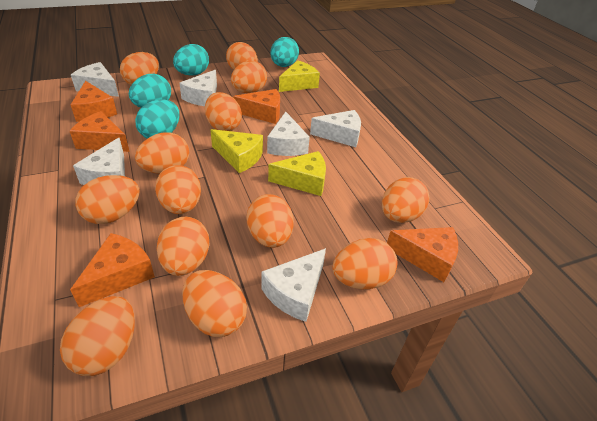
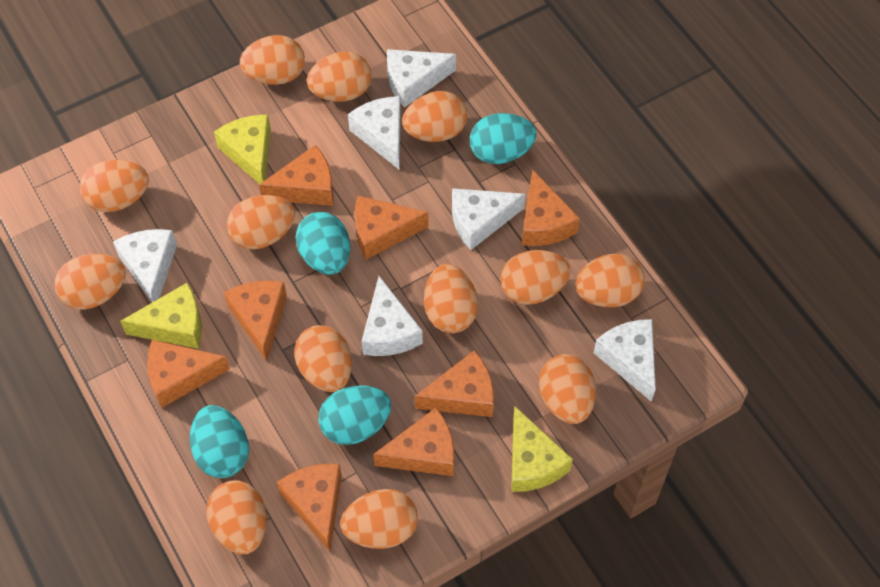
orange cheese: [70,81,117,122] [70,111,130,152] [70,233,155,307] [233,89,280,124] [387,227,458,282] = 5 -> [147,340,230,408] [224,281,287,361] [259,145,334,206] [277,464,342,551] [355,196,429,259] [373,408,454,476] [415,350,494,417] [522,170,580,246] = 8

